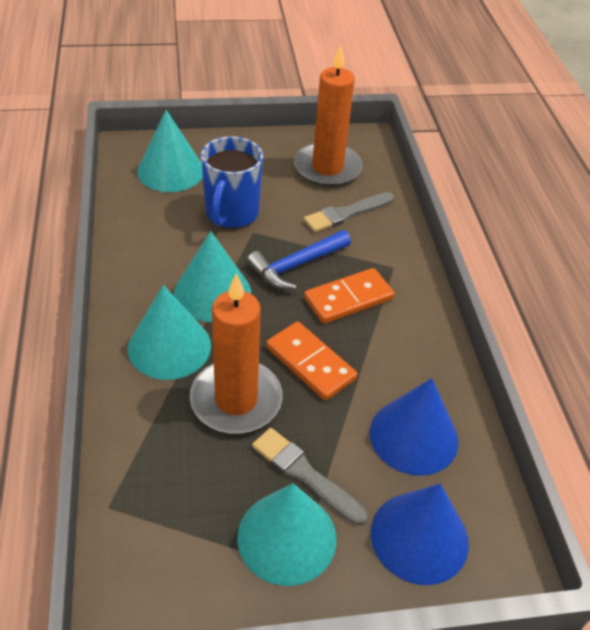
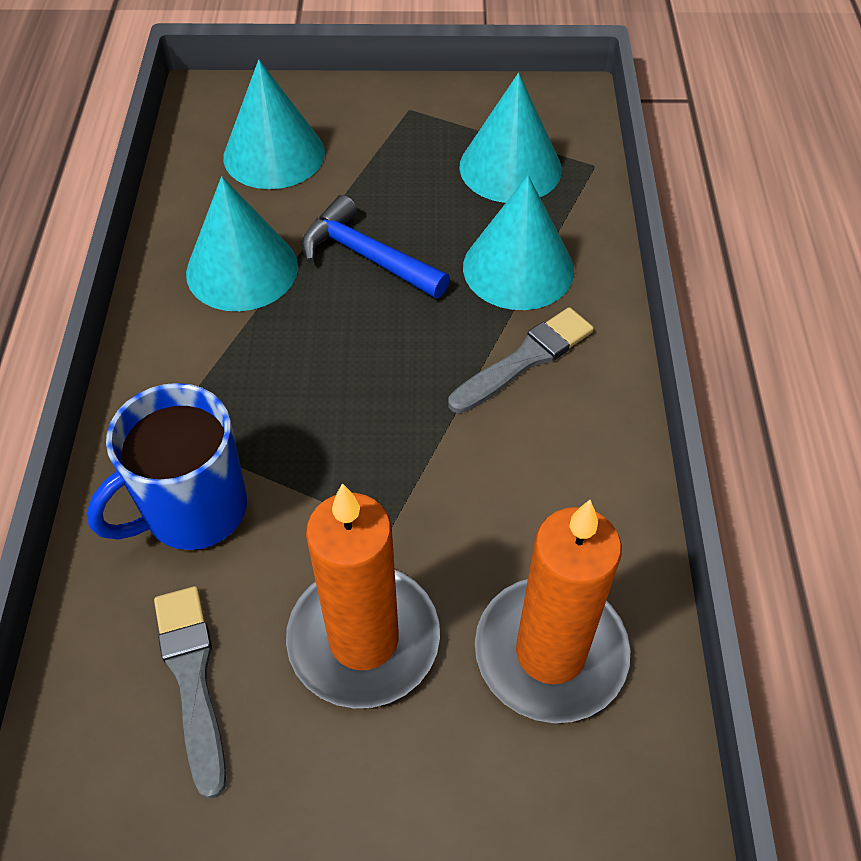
blue cone: [370,378,458,476] [371,484,469,585] = 2 -> none = 0
orange domino: [266,321,357,401] [304,268,395,324] = 2 -> none = 0

